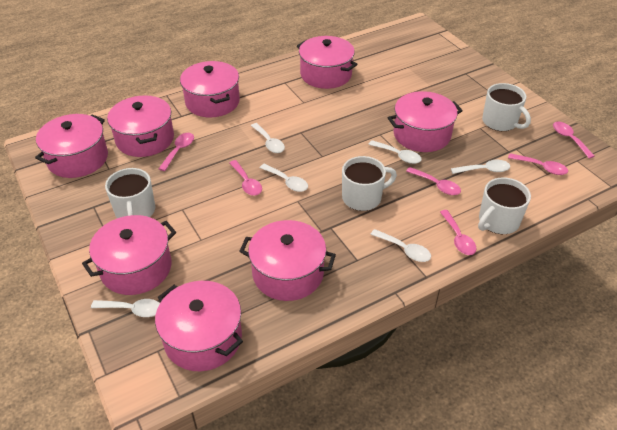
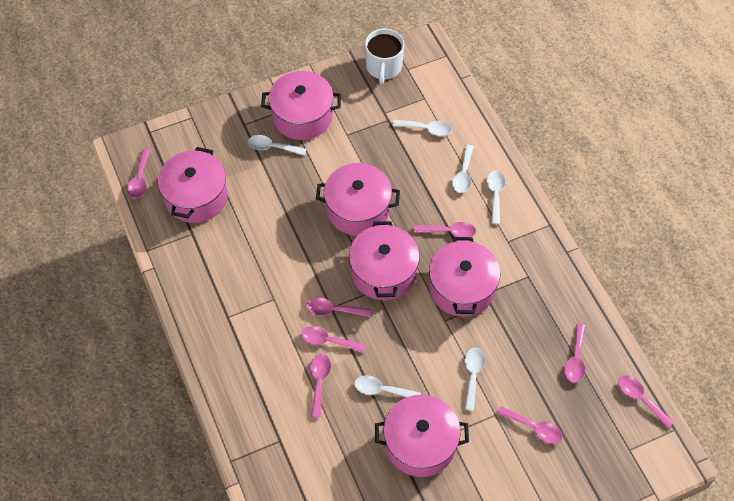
pink pot: [35,114,108,178] [82,215,176,295] [107,96,174,157] [155,281,243,371] [180,61,240,117] [239,220,336,301] [297,36,358,89] [388,91,463,152] = 8 -> [158,147,228,223] [261,71,341,140] [316,163,400,236] [349,221,420,300] [375,395,469,477] [429,237,501,317] = 6
pink spoon: [159,133,194,171] [229,160,262,196] [406,167,461,195] [440,210,476,255] [508,153,568,175] [553,121,595,159] = 6 -> [127,149,150,198] [301,326,366,353] [306,298,371,317] [311,354,331,418] [414,222,476,237] [497,406,563,444] [564,324,586,383] [618,375,674,428] = 8
white mug: [105,168,155,218] [342,156,397,211] [478,177,531,234] [482,83,531,131] = 4 -> [365,29,404,84] = 1

